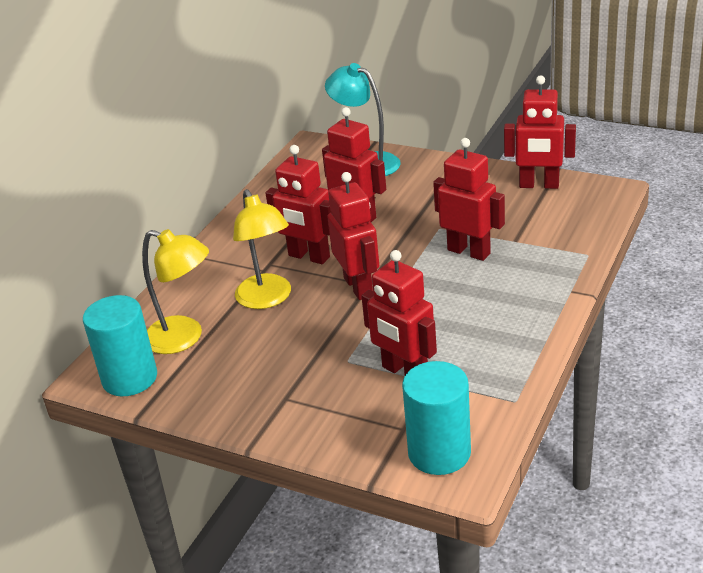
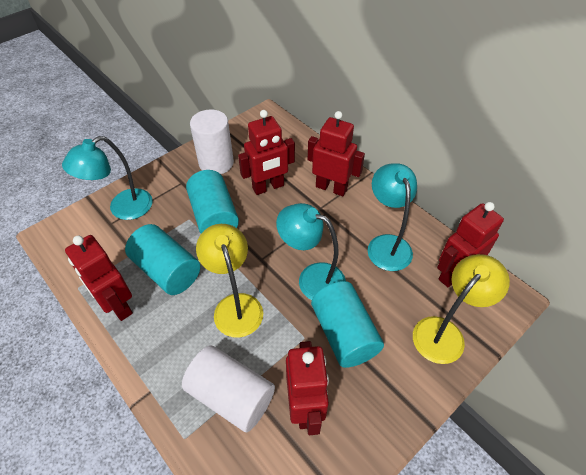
red robot: [266,145,331,264] [322,107,386,222] [327,172,379,300] [361,250,437,375] [433,138,505,261] [504,75,576,189] = 6 -> [65,235,133,321] [238,110,295,195] [286,341,329,435] [308,111,365,196] [437,202,504,287] = 5
turquoise cylinder: [83,295,157,396] [402,361,471,475] = 2 -> [125,224,200,295] [186,170,239,233] [311,281,384,368] = 3
turquoise lamp: [325,63,401,176] = 1 -> [62,136,153,220] [276,203,346,300] [368,163,417,271] = 3
white cylinder: none = 0 -> [182,345,275,432] [190,109,234,174] = 2

